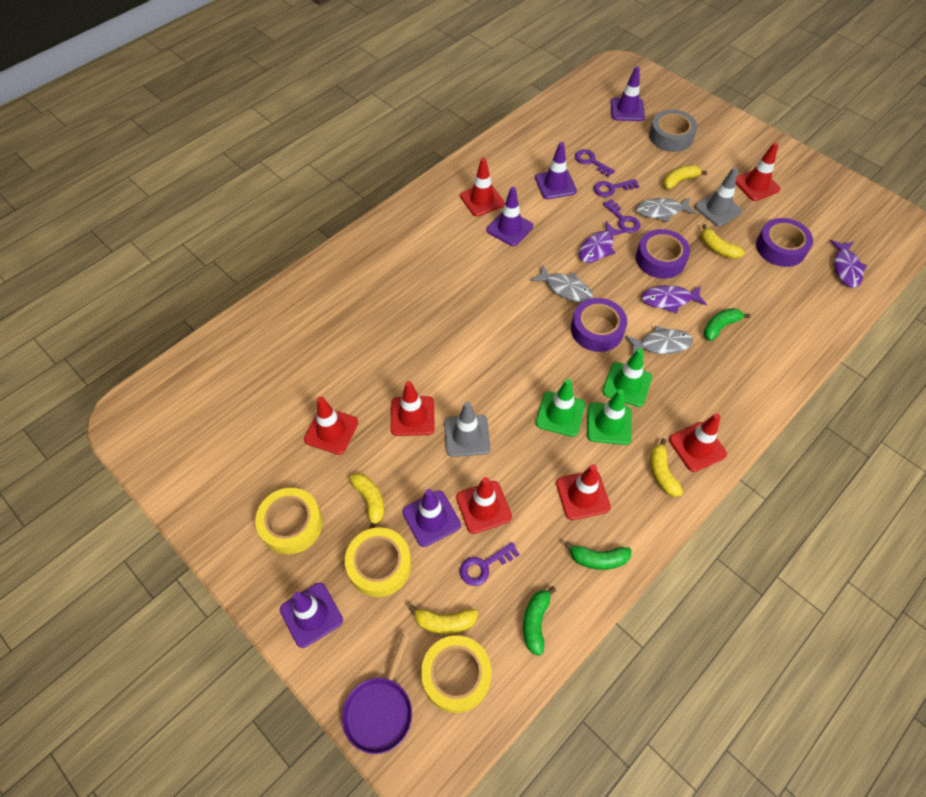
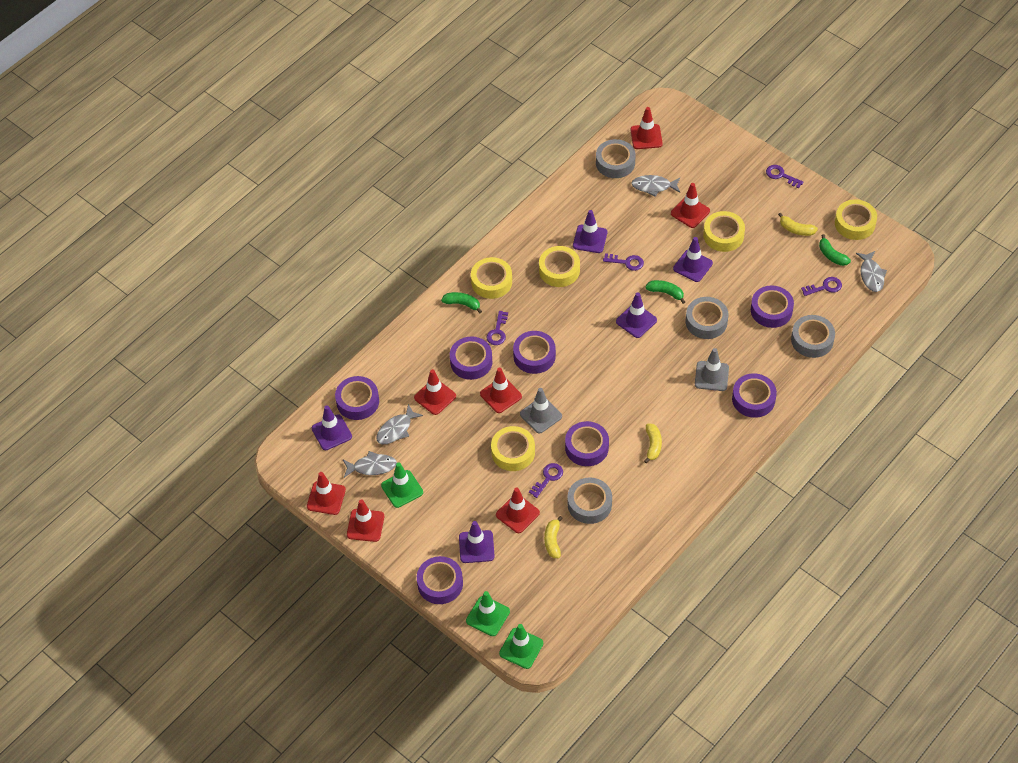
grey fish: [531,265,593,302] [625,326,693,355] [636,197,696,222] = 3 -> [343,451,397,478] [376,404,423,444] [631,175,680,197] [856,251,887,292] = 4
grey tape: [649,110,697,152] = 1 -> [567,478,612,524] [596,139,635,178] [686,297,728,339] [791,315,835,358] = 4
purple fish: [579,221,626,263] [641,285,707,313] [830,240,867,288] = 3 -> none = 0
purple key: [460,542,520,586] [575,149,615,177] [593,179,639,197] [603,199,640,233] = 4 -> [486,311,508,345] [529,463,563,498] [603,253,644,271] [766,165,804,188] [801,277,842,296] = 5
purple pan: [342,634,412,754] = 1 -> none = 0
purple tape: [571,298,627,352] [636,229,690,279] [756,218,813,267] = 3 -> [335,376,379,420] [417,556,463,604] [450,337,493,380] [513,331,556,374] [565,421,609,466] [732,373,777,418] [751,285,794,328] = 7
yellow banana: [349,473,384,529] [408,604,478,634] [650,438,683,497] [664,165,707,189] [701,224,745,259] = 5 -> [544,516,563,558] [644,424,662,463] [778,213,818,236] = 3
yellow tape: [255,488,323,555] [345,527,411,597] [421,635,492,713] = 3 -> [471,257,512,299] [491,426,535,471] [539,246,580,287] [703,211,745,252] [835,199,877,240] = 5

